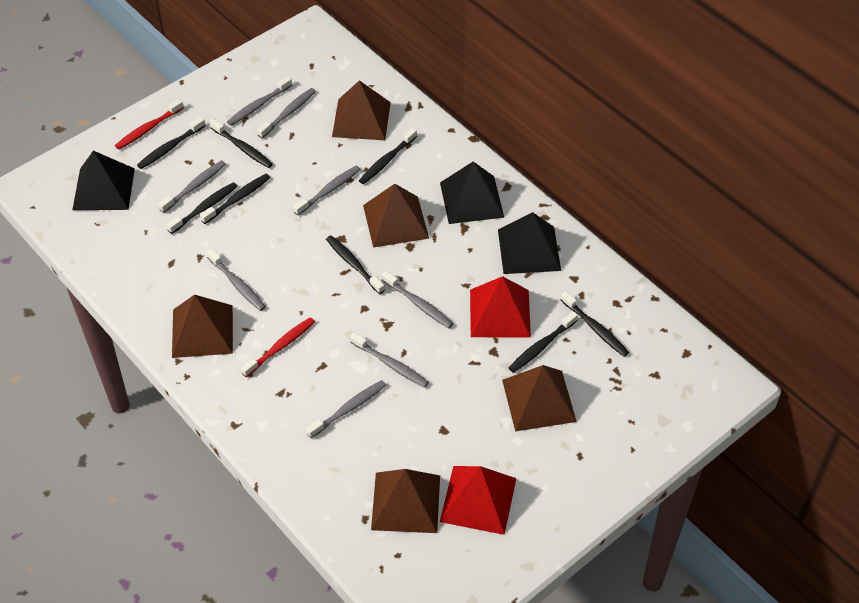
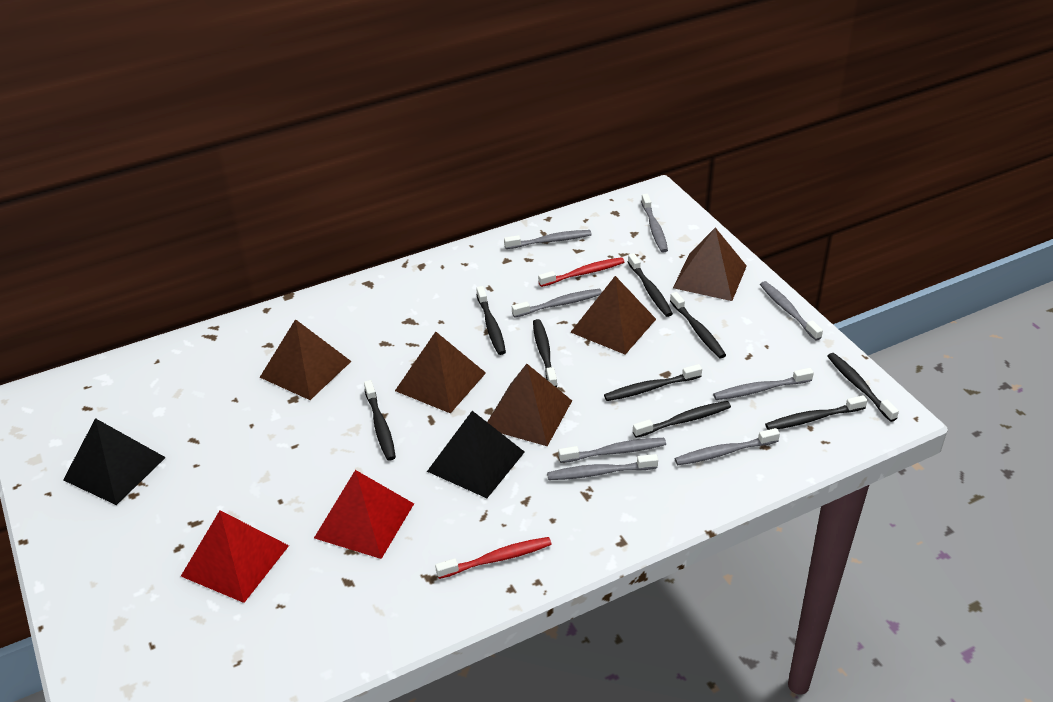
black pyramid: [72,151,135,210] [440,162,504,224] [498,212,561,274] = 3 -> [63,418,166,505] [427,411,525,498] = 2
black toothbrush: [137,117,205,169] [167,182,237,234] [200,174,270,224] [210,119,273,168] [326,235,385,294] [359,128,417,184] [509,311,578,373] [560,291,629,357] = 8 -> [364,380,396,461] [476,286,506,355] [533,319,557,387] [604,364,702,401] [628,253,673,317] [633,401,731,438] [670,292,726,358] [765,395,867,430] [827,353,899,422] = 9

